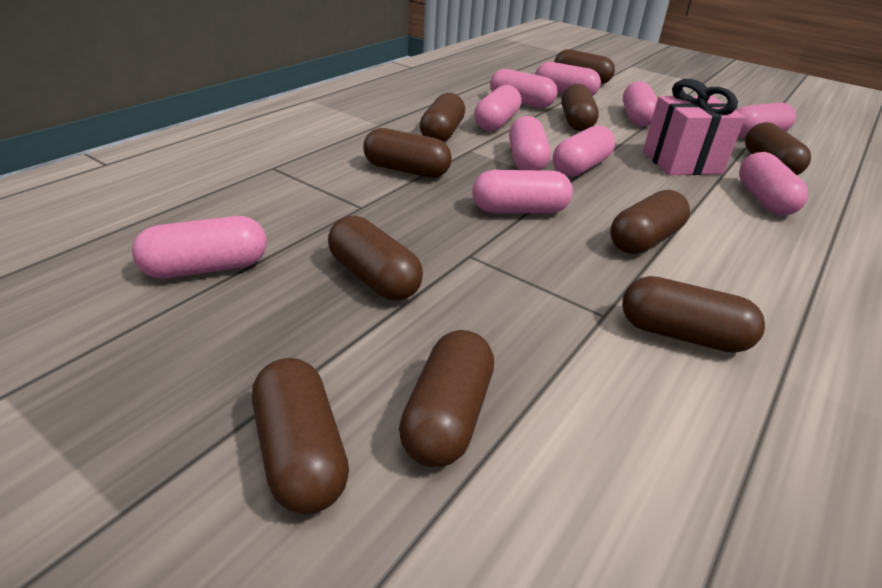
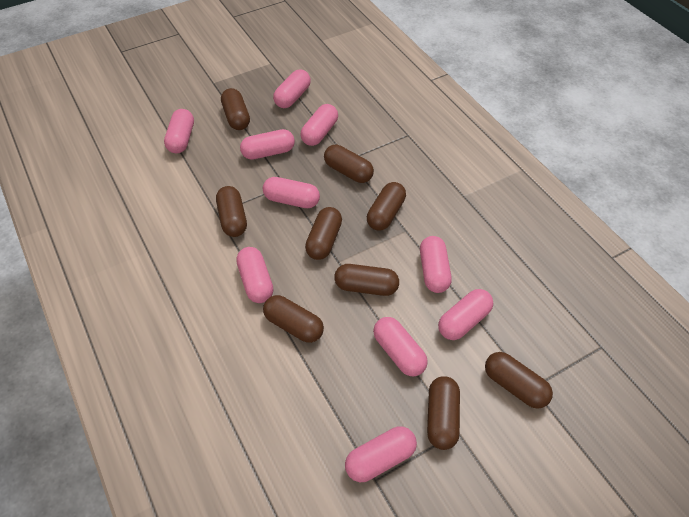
brown capsule: [252,358,349,514] [328,216,423,301] [363,128,452,178] [399,330,494,467] [420,93,465,142] [554,49,615,84] [561,84,599,131] [610,190,690,254] [622,276,765,353] [745,122,811,175] = 10 -> [216,186,247,237] [221,88,250,130] [263,295,324,343] [305,207,342,260] [324,145,374,183] [334,264,399,296] [367,182,406,230] [427,376,460,450] [485,352,553,409] = 9
pink gift: [643,79,745,175] = 1 -> none = 0

